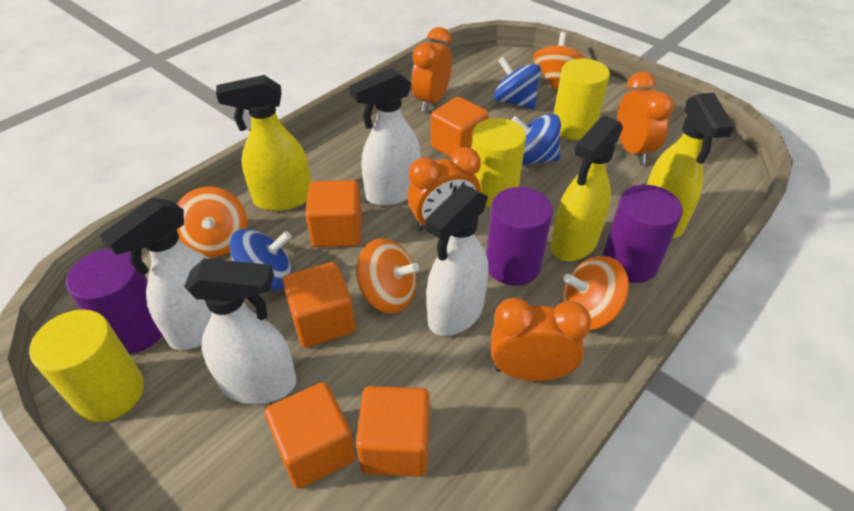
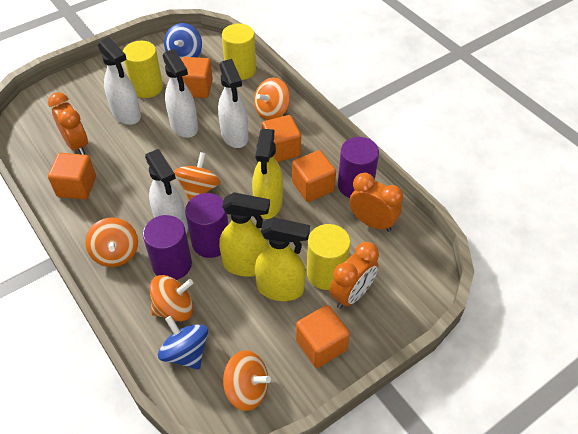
blue spinning top: [230,229,292,290] [494,57,541,109] [511,114,561,165] = 3 -> [158,316,208,370] [164,23,202,58] = 2
orange clock: [407,147,481,232] [412,27,452,112] [491,298,591,381] [617,72,674,164] = 4 -> [48,92,88,155] [330,242,379,309] [349,173,403,232] = 3
orange spinning top: [177,186,247,257] [356,238,419,314] [533,32,585,89] [562,256,629,330] = 4 -> [85,217,138,267] [150,275,193,321] [174,152,220,200] [223,350,271,411] [254,78,290,120] = 5

